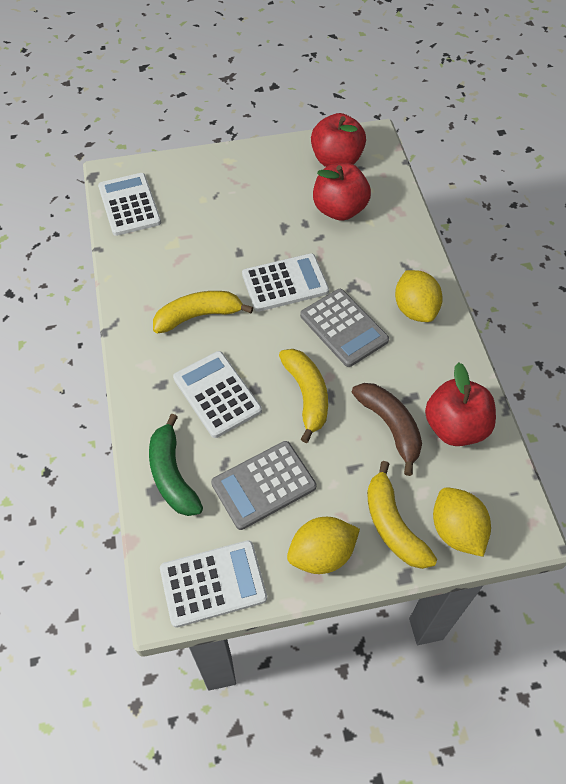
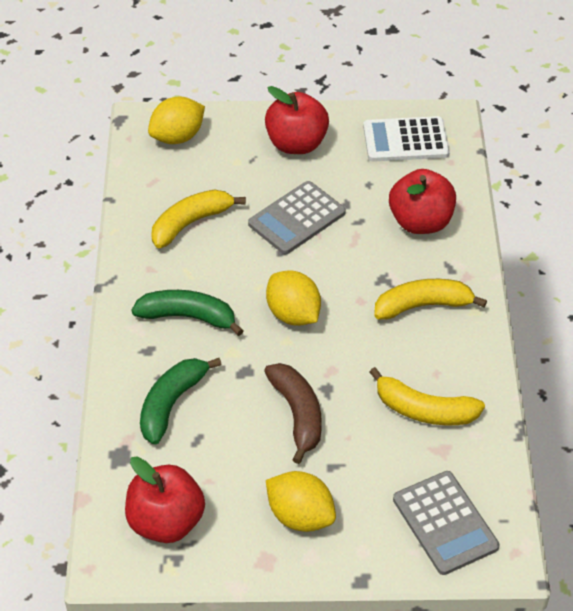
green banana: [149,414,203,516] = 1 -> [131,290,244,336] [140,358,222,445] = 2
white calculator: [98,173,161,236] [160,540,267,628] [173,351,262,438] [242,253,329,312] = 4 -> [363,116,450,162] = 1

